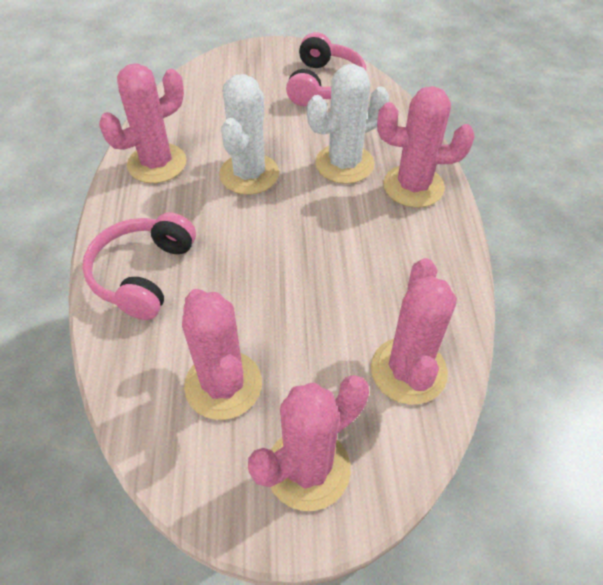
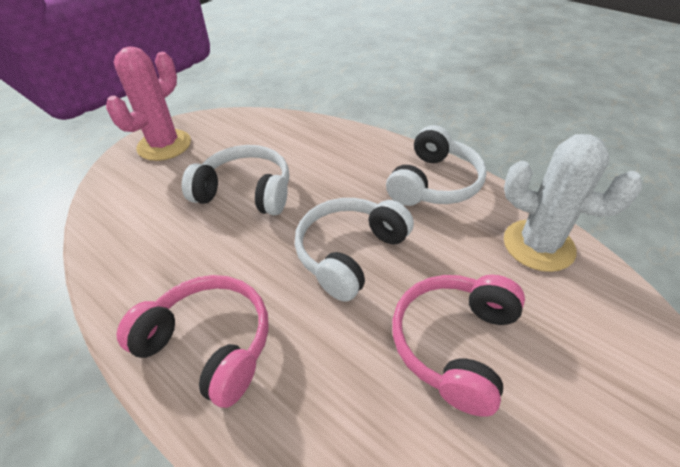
pink cactus: [99,63,186,183] [182,289,262,420] [248,375,369,511] [371,258,457,405] [377,86,474,208] = 5 -> [106,47,191,161] = 1
white cactus: [219,74,279,195] [307,64,389,184] = 2 -> [504,134,642,272] = 1
white headphones: none = 0 -> [182,145,289,216] [295,198,414,302] [386,125,487,206] = 3

